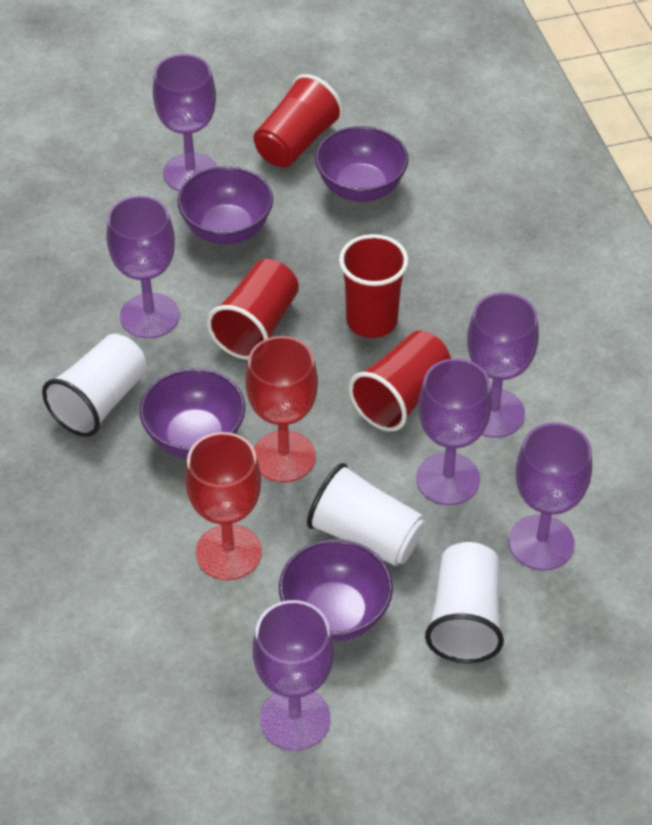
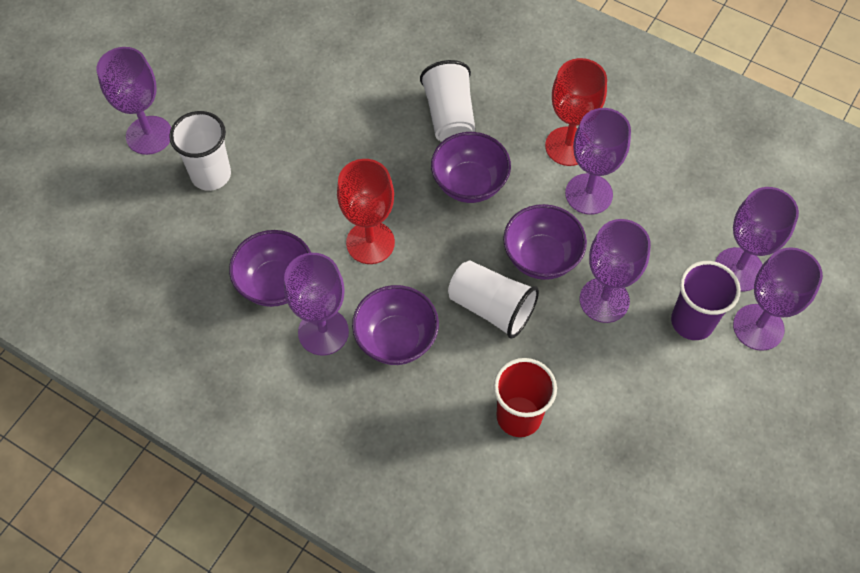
purple cup: none = 0 -> [671,261,741,340] = 1
red cup: [207,259,299,360] [253,74,344,167] [339,234,409,338] [349,330,451,432] = 4 -> [494,358,557,437] = 1

